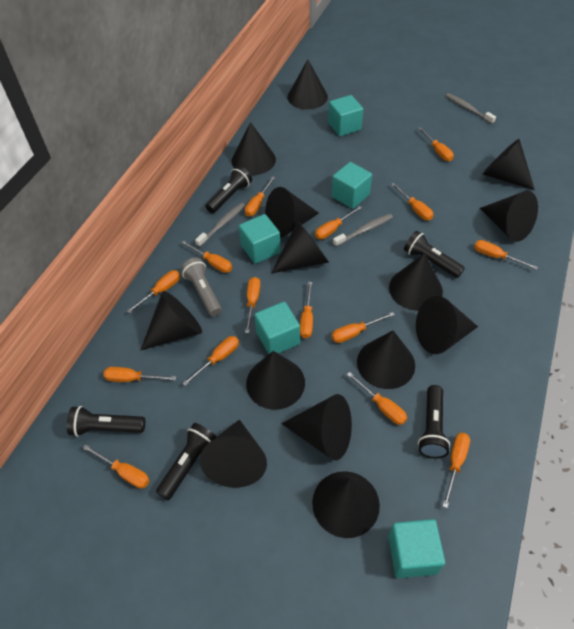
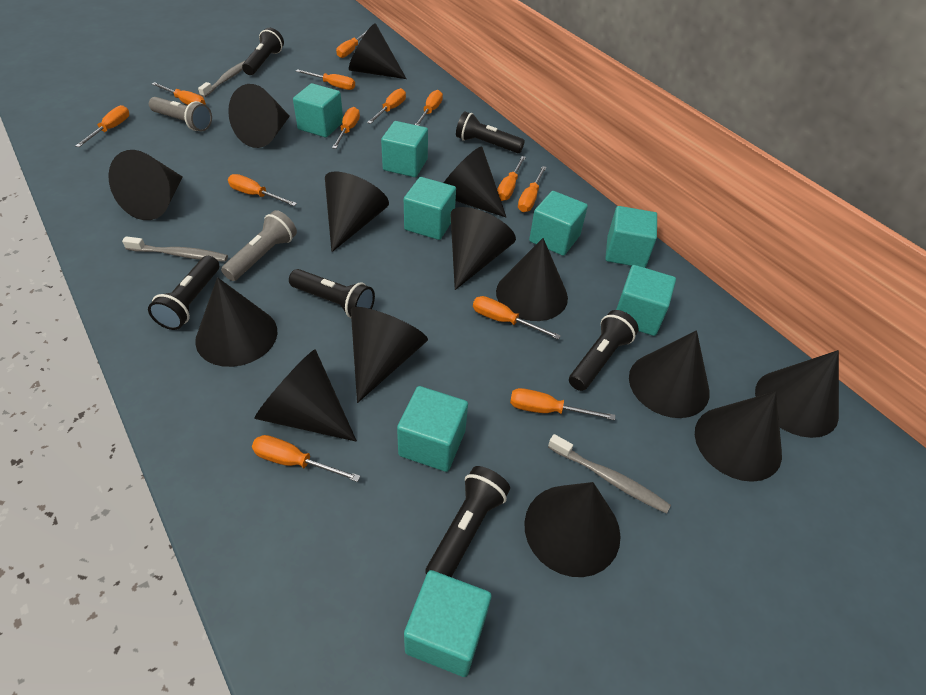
black flashlight: [67,406,145,437] [156,423,216,500] [205,166,252,213] [404,231,465,278] [418,385,450,459] = 5 -> [148,256,219,330] [242,28,284,75] [289,269,375,318] [425,466,510,577] [456,111,525,153] [569,310,639,391] = 6
grey flashlight: [181,258,222,316] = 1 -> [149,97,212,131] [221,210,297,281] = 2
orange screwdriver: [83,444,149,489] [103,367,176,382] [127,270,180,313] [181,240,232,273] [182,336,239,386] [245,176,275,216] [245,277,260,333] [300,282,313,338] [315,206,362,239] [331,312,395,343] [347,372,407,425] [391,183,433,220] [418,127,454,161] [442,433,470,508] [474,240,538,270] = 15 -> [75,105,129,147] [152,82,206,105] [228,174,297,206] [252,435,361,482] [296,69,355,90] [332,107,360,149] [336,31,367,58] [367,88,406,124] [415,90,443,126] [473,296,561,340] [497,156,526,201] [510,388,615,420] [518,166,547,212] = 13
turquoise cube: [239,214,281,264] [255,302,300,354] [328,95,363,136] [331,162,372,209] [388,519,445,578] = 5 -> [293,83,343,137] [381,121,428,177] [397,386,468,472] [404,177,456,240] [404,570,491,677] [529,191,588,256] [605,206,657,268] [616,265,676,336] = 8

